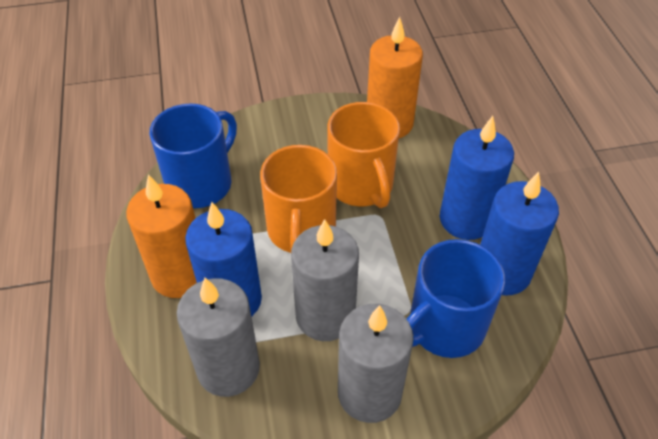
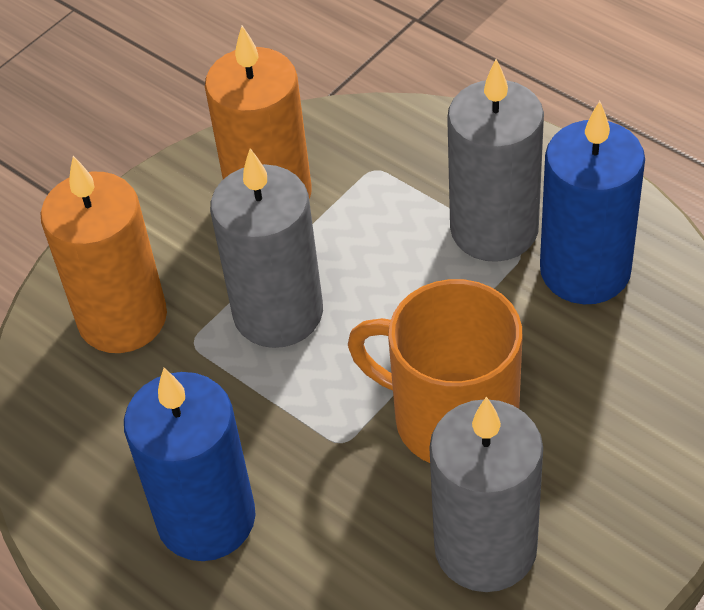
blue candle: [185,202,262,317] [440,116,514,240] [480,172,559,296] = 3 -> [124,368,256,561] [540,101,645,304] = 2
blue mug: [150,104,237,208] [407,239,505,358] = 2 -> none = 0
orange mug: [260,145,337,253] [327,102,400,208] = 2 -> [348,279,522,463] = 1

